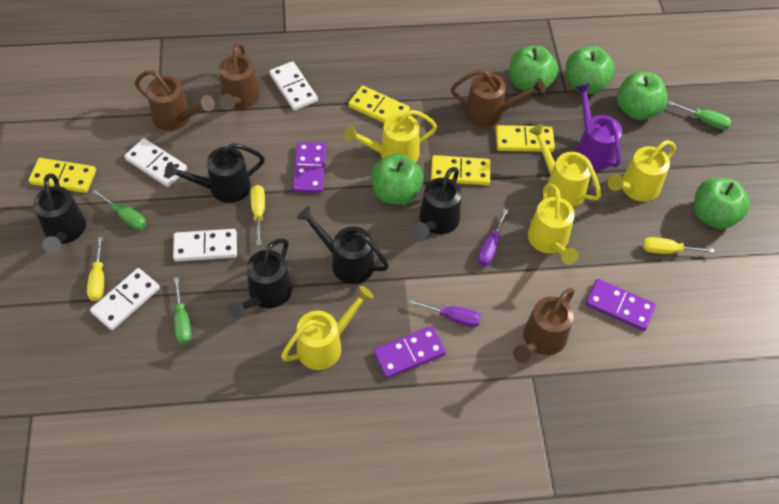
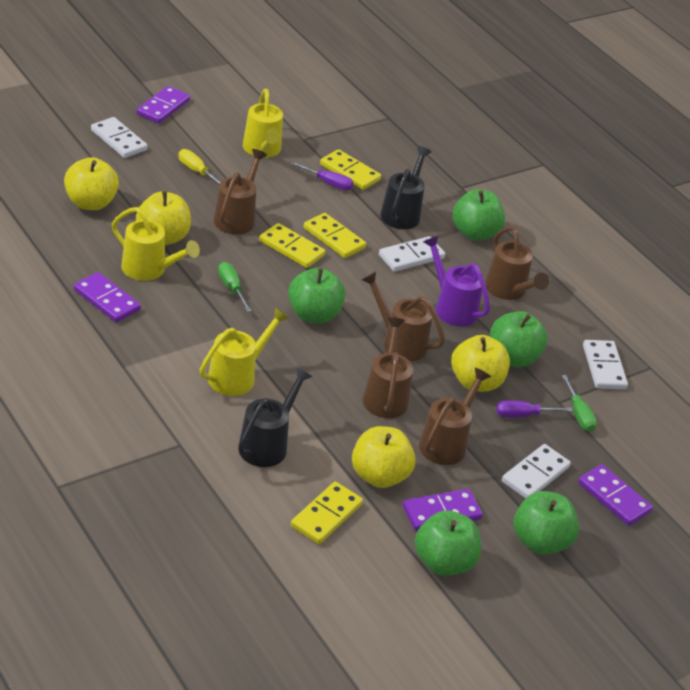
black watering can: [33,173,86,253] [165,143,265,203] [228,238,292,319] [297,206,389,284] [412,167,462,239] = 5 -> [238,367,313,467] [380,146,432,229] = 2
brown watering can: [135,70,215,131] [219,43,260,110] [451,69,546,127] [513,288,575,363] = 4 -> [214,149,267,235] [361,271,445,361] [363,317,413,418] [419,368,491,465] [485,226,549,300] = 5
green screwdriver: [92,189,147,230] [174,277,192,344] [667,101,731,130] = 3 -> [218,262,252,312] [561,375,597,432] = 2
purple domino: [293,142,326,193] [373,326,446,378] [585,279,656,331] = 3 -> [74,272,141,323] [136,86,190,124] [403,489,483,531] [578,464,653,526] = 4
yellow apple: none = 0 -> [64,157,119,210] [136,191,191,245] [352,426,416,488] [451,335,510,392] = 4
yellow screwdriver: [87,237,104,301] [250,185,265,246] [643,237,715,254] = 3 -> [179,149,220,185] = 1
yellow watering can: [281,286,374,370] [344,110,437,163] [528,184,579,264] [529,124,601,207] [608,140,676,202] = 5 -> [112,207,200,281] [200,308,289,396] [243,89,283,158] = 3

